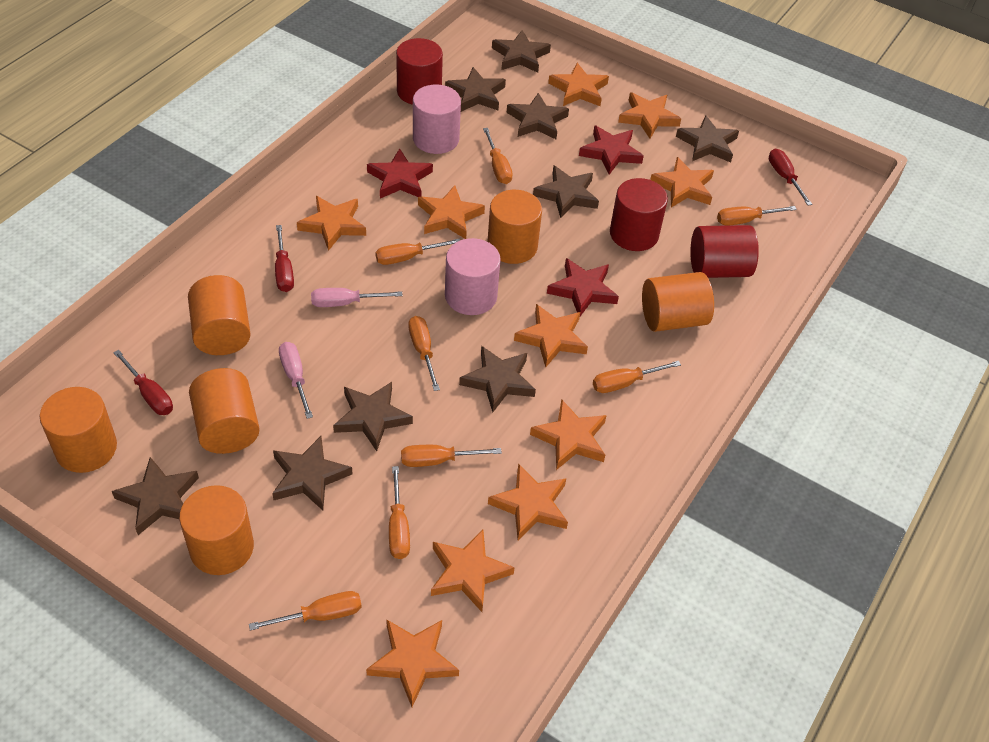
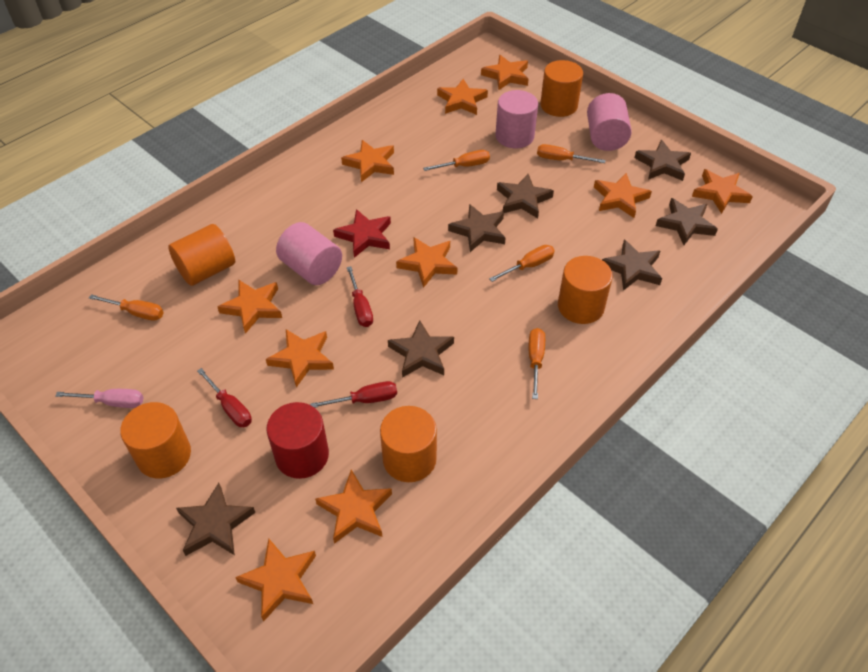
brown star: [112,457,199,535] [272,436,352,510] [333,382,413,451] [445,67,506,112] [459,346,536,412] [492,30,551,73] [507,93,569,139] [533,166,599,218] [676,115,739,162] = 9 -> [176,483,255,556] [388,320,454,378] [448,204,506,252] [497,174,554,218] [602,240,662,291] [634,139,691,181] [656,198,718,245] = 7
orange cylinder: [40,387,117,473] [179,485,254,575] [188,275,251,355] [189,368,260,454] [487,190,542,264] [642,272,714,332] = 6 -> [120,402,191,478] [168,224,235,286] [380,406,437,482] [540,60,583,117] [558,256,613,324] = 5
orange screwdriver: [249,591,362,631] [375,239,460,265] [389,466,410,559] [401,445,502,467] [408,316,440,391] [483,128,513,184] [593,361,681,393] [717,206,797,226] = 8 -> [89,294,164,321] [423,150,490,171] [489,245,555,282] [529,328,545,399] [537,144,606,163] = 5
pink cylinder: [413,84,461,154] [445,238,501,315] = 2 -> [276,222,342,285] [496,90,538,148] [587,93,632,151] = 3
pink screwdriver: [279,342,313,419] [311,288,403,307] = 2 -> [55,389,143,408] = 1
red cylinder: [396,38,443,105] [610,178,668,251] [690,225,759,278] = 3 -> [267,402,329,479] = 1
red star: [367,148,433,198] [547,258,619,316] [579,125,644,175] = 3 -> [333,209,391,258] = 1

